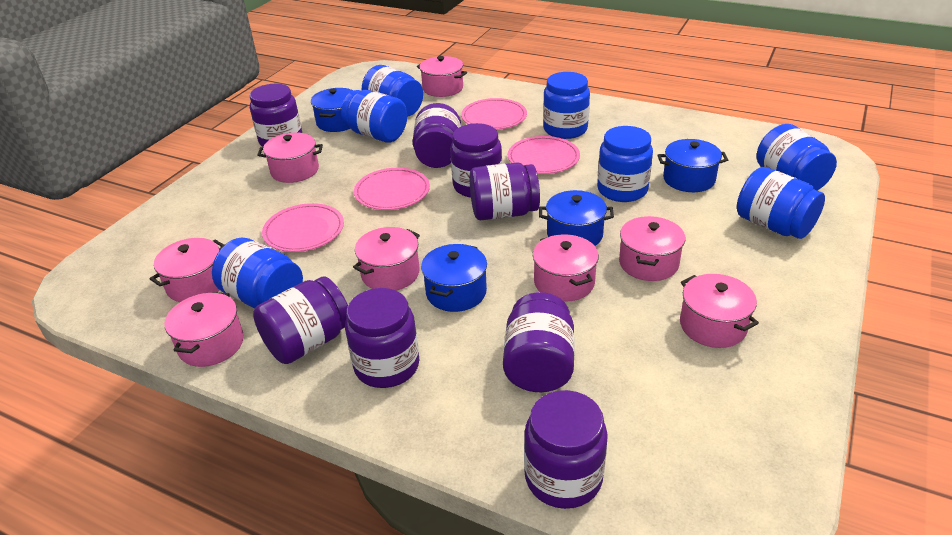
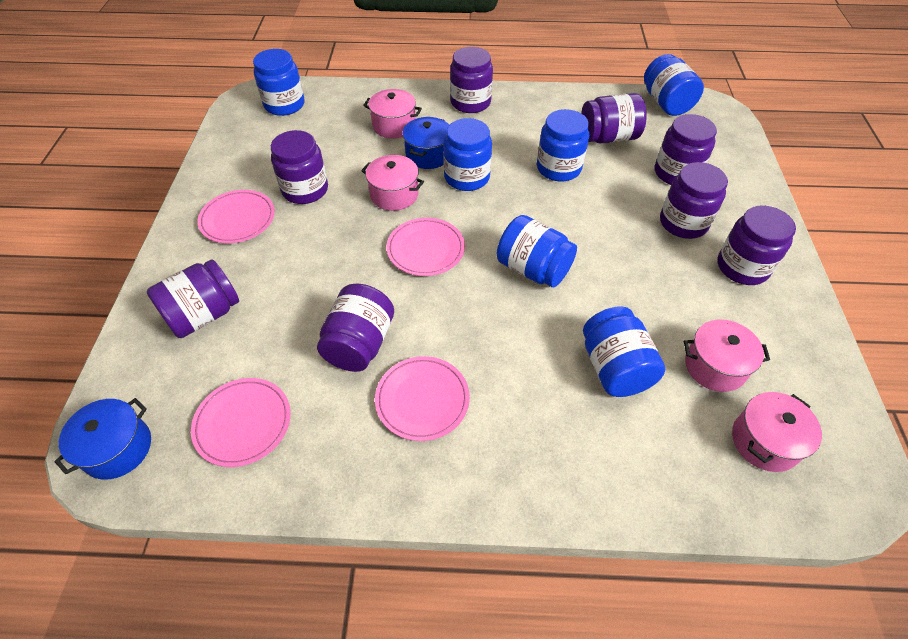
blue jar: [212,238,303,308] [341,90,407,143] [362,65,423,117] [543,72,590,139] [597,126,653,202] [737,167,825,239] [757,124,837,190] = 7 -> [253,49,305,116] [443,118,492,191] [497,215,577,287] [537,109,589,181] [583,306,665,397] [644,54,704,116] = 6
blue pot: [311,88,353,132] [421,244,487,312] [539,190,614,246] [658,139,728,192] = 4 -> [54,398,151,479] [403,117,449,169] = 2
pink pot: [150,238,224,302] [165,292,244,367] [257,133,323,183] [353,227,420,291] [417,56,467,97] [533,234,599,302] [619,216,685,281] [680,274,759,348] = 8 -> [361,155,424,211] [363,89,422,138] [684,319,770,392] [732,392,822,472] = 4

